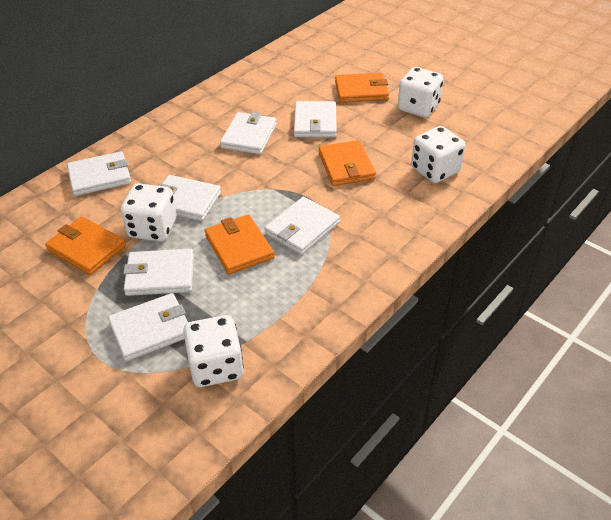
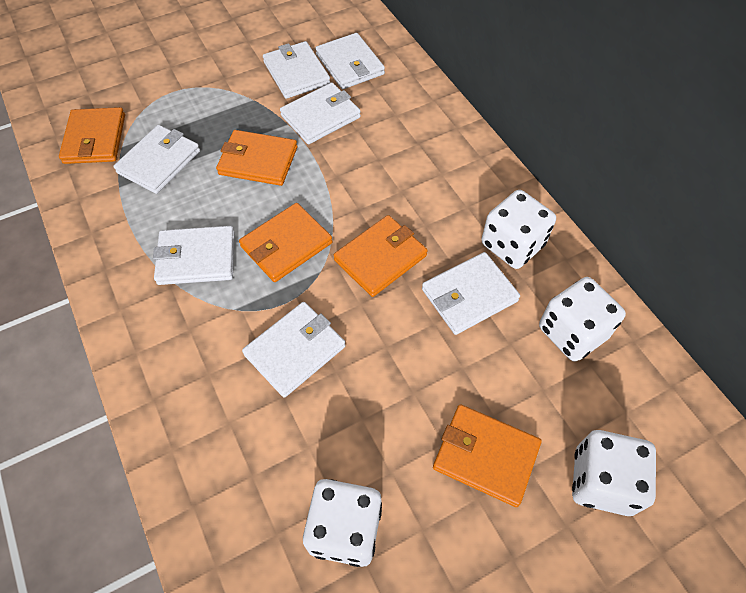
orange wallet: [45,216,126,275] [205,214,274,274] [319,140,376,186] [335,73,389,103] = 4 -> [59,107,125,164] [216,130,297,186] [239,203,332,282] [334,215,428,297] [433,404,542,507] = 5

